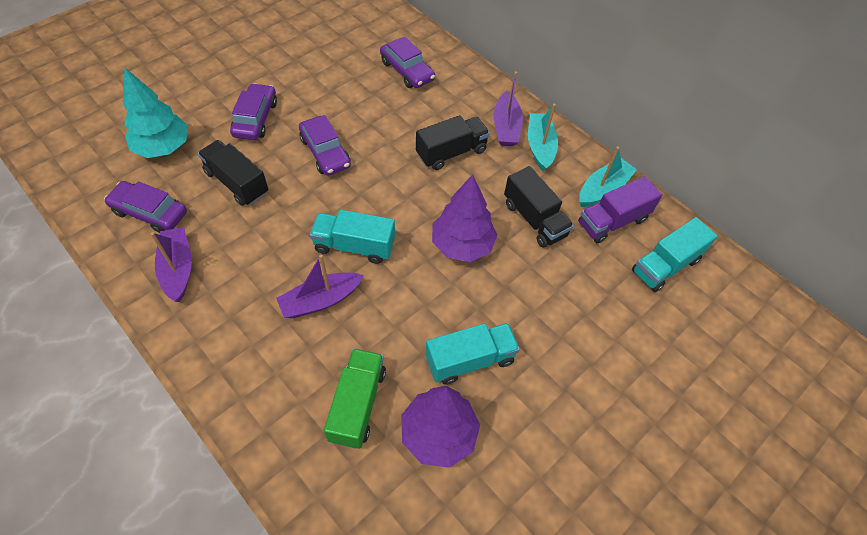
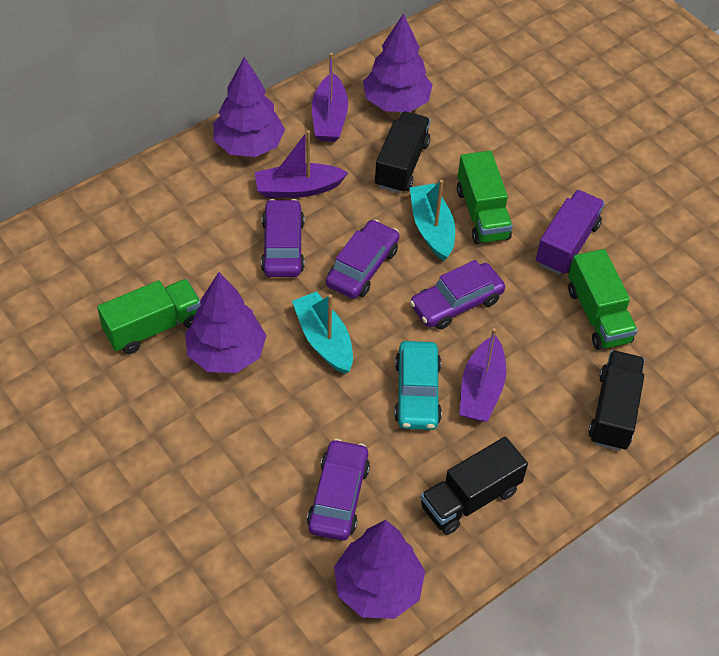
green truck: [324,348,386,449] = 1 -> [97,279,201,354] [457,151,513,244] [568,249,638,350] = 3
purple tree: [401,386,480,468] [432,174,497,262] = 2 -> [185,272,267,373] [214,57,285,157] [334,520,425,619] [363,13,433,112] = 4
turquoise car: none = 0 -> [394,341,442,430] = 1
turquoise tree: [123,68,188,158] = 1 -> none = 0
turquoise truck: [310,210,395,264] [425,323,520,385] [632,217,718,292] = 3 -> none = 0

